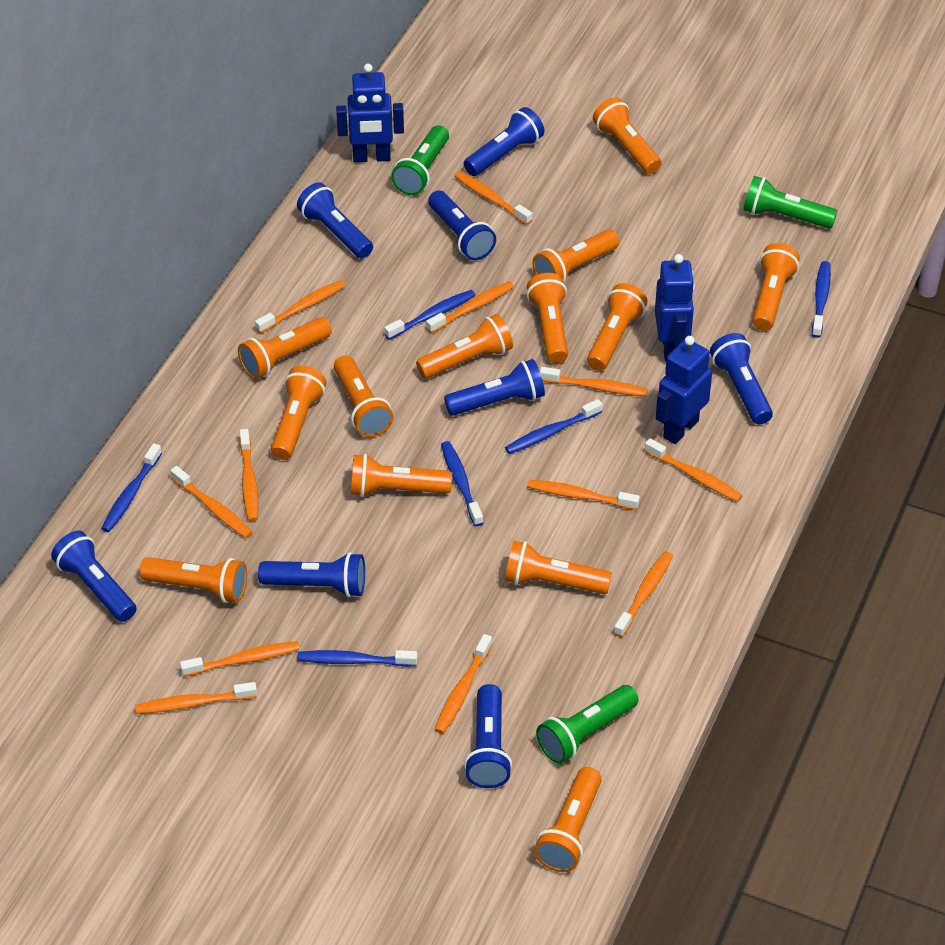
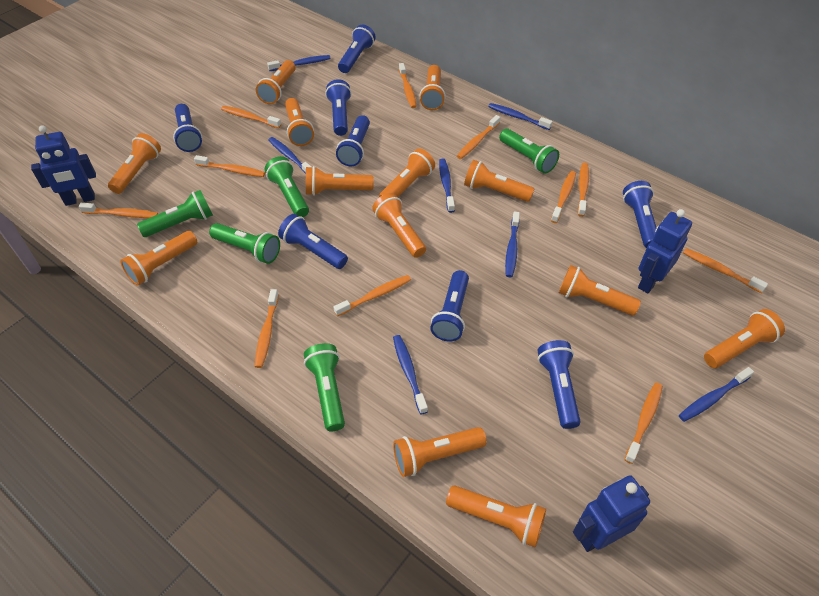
blue toothbrush: [101,443,162,532] [297,650,418,667] [384,290,476,340] [441,441,483,526] [505,399,603,454] [812,261,831,338] = 6 -> [267,55,331,71] [268,137,311,174] [393,335,428,414] [439,159,455,213] [488,103,553,130] [505,212,520,277] [679,367,754,422] = 7
green flashlight: [391,125,449,195] [536,685,639,764] [743,176,838,229] = 3 -> [137,190,213,237] [209,223,280,264] [265,156,309,217] [304,343,345,431] [499,128,559,174] = 5
orange toothbrush: [135,682,257,714] [170,466,253,538] [180,641,300,677] [240,429,259,521] [255,280,345,334] [426,281,514,333] [434,634,492,734] [455,171,532,225] [527,480,640,510] [540,367,648,396] [614,551,673,637] [645,438,743,502] = 12 -> [79,203,158,218] [194,155,265,177] [221,106,281,128] [255,289,279,368] [334,275,411,317] [399,63,417,108] [457,115,500,159] [551,171,576,223] [578,163,589,217] [625,383,663,464] [683,248,768,293] = 11

